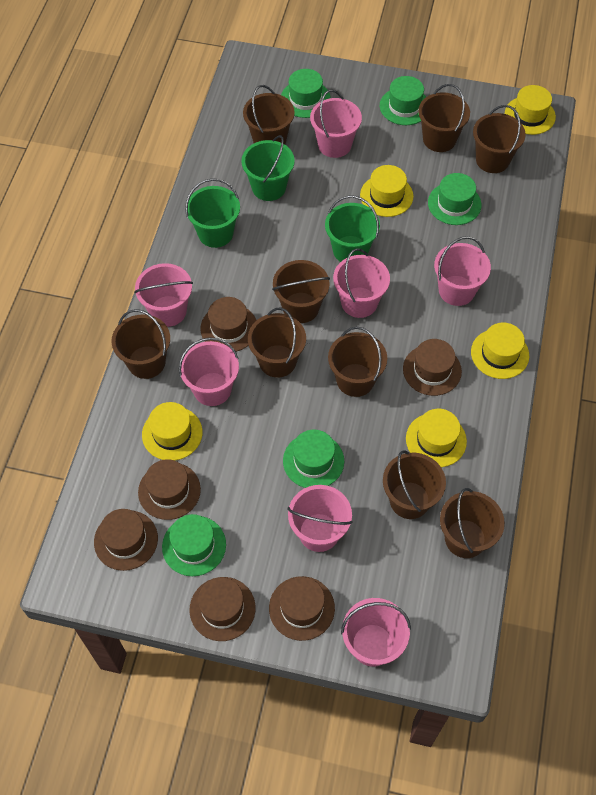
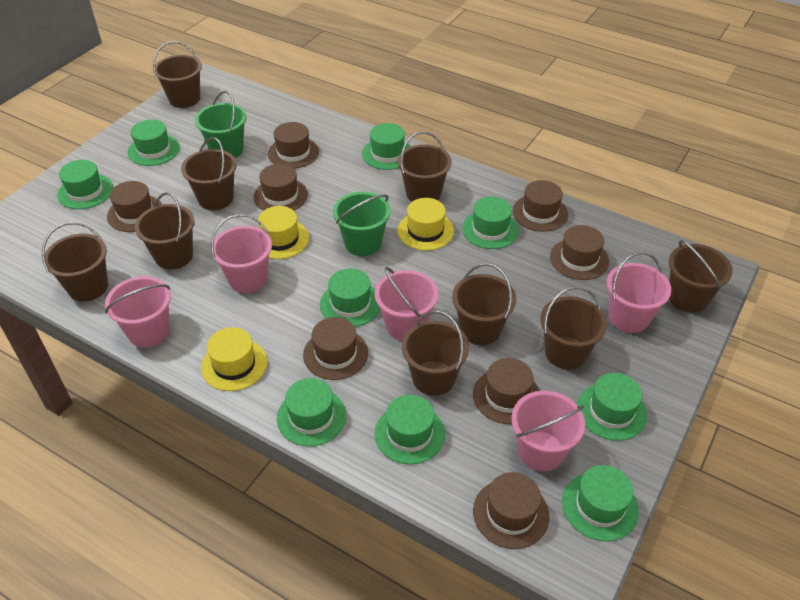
brown hat: [94,509,158,571] [138,459,201,520] [190,577,255,641] [200,297,257,352] [269,576,335,641] [403,339,462,396] = 6 -> [107,181,163,232] [253,164,308,211] [268,122,319,169] [303,317,368,380] [473,358,540,424] [473,472,550,549] [513,180,568,232] [550,225,609,280] = 8
green bucket: [185,178,240,248] [241,135,295,201] [325,196,380,262] = 3 -> [195,91,247,158] [333,192,391,256] = 2
green hat: [162,514,226,576] [281,69,331,118] [283,430,344,488] [380,76,426,125] [428,173,481,225] = 5 -> [57,160,113,209] [128,119,180,166] [277,378,346,446] [320,269,380,327] [362,123,411,170] [375,395,445,464] [462,196,519,249] [562,465,639,541] [577,373,647,441] = 9
pink bucket: [134,263,193,327] [179,337,239,406] [288,485,353,552] [310,90,362,158] [333,248,390,318] [341,598,411,667] [434,236,491,306] = 7 -> [105,276,171,348] [211,214,272,293] [375,267,438,341] [511,391,585,471] [607,252,671,333] = 5
yellow hat: [142,402,203,461] [360,165,414,217] [406,409,467,467] [471,323,529,379] [505,85,556,135] = 5 -> [201,327,267,391] [258,206,309,259] [397,198,454,251] = 3

